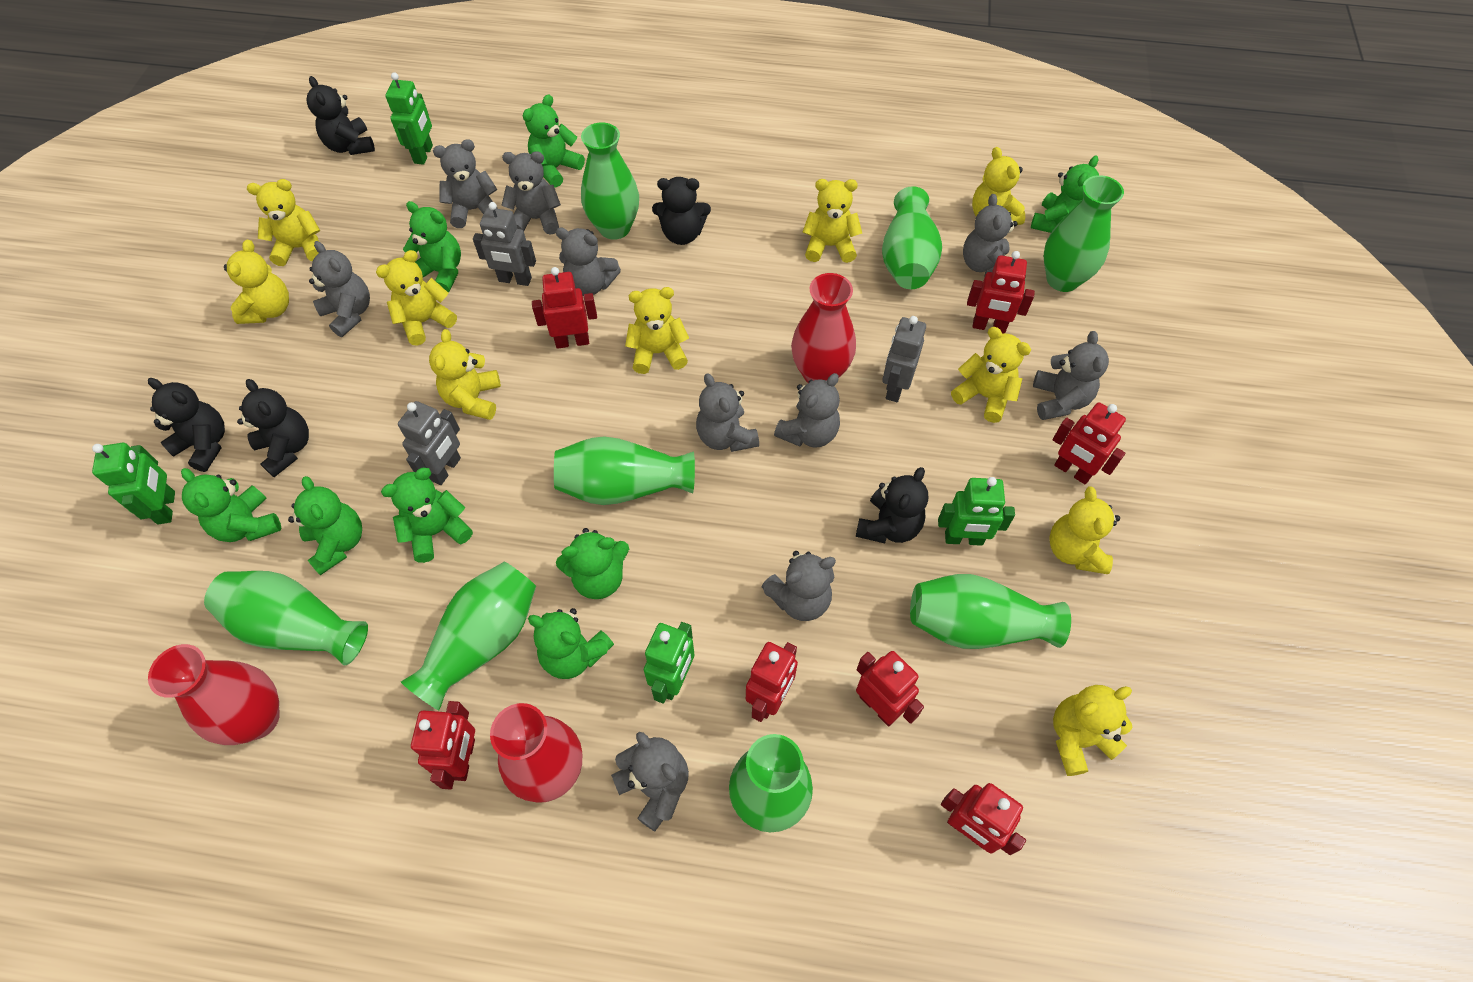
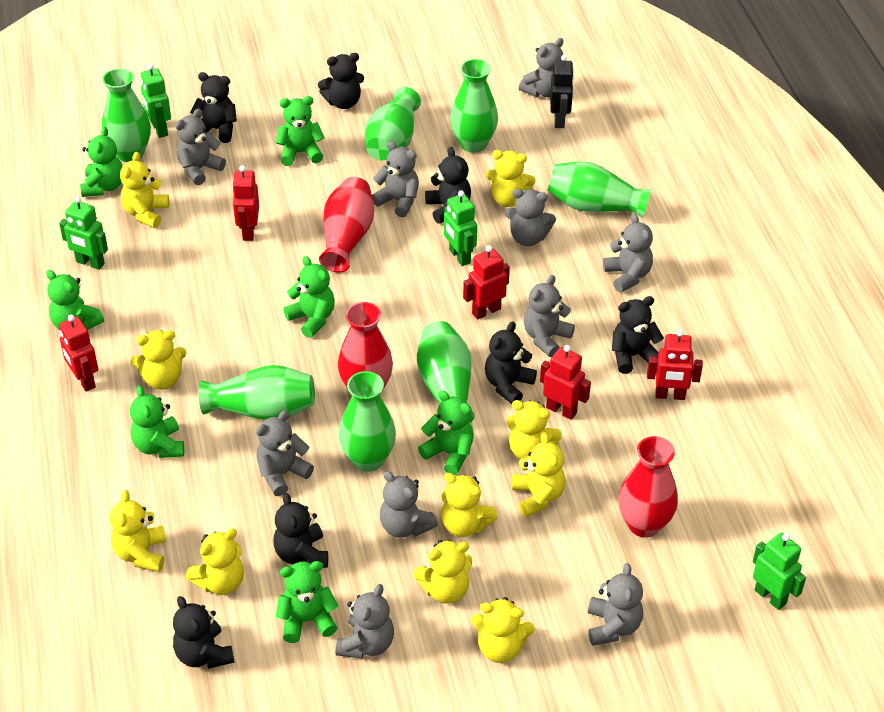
black robot: none = 0 -> [550,55,574,128] = 1
black teddy bear: [148,378,225,472] [237,379,309,477] [307,76,375,155] [652,177,711,245] [856,467,928,543] = 5 -> [173,596,235,669] [190,72,237,143] [273,493,328,568] [318,53,364,109] [425,147,471,224] [485,321,537,404] [612,296,664,374] = 7
green teddy bear: [181,468,281,542] [288,476,362,575] [381,468,473,563] [403,201,461,292] [523,95,585,188] [528,608,614,679] [556,528,629,599] [1031,155,1099,233] = 8 -> [46,270,104,330] [80,127,123,197] [130,386,184,458] [276,96,325,166] [276,561,338,643] [283,256,335,338] [418,391,474,475] = 7
green vase: [204,571,368,665] [401,562,536,710] [554,436,695,505] [581,122,639,240] [729,734,813,832] [882,186,942,289] [910,574,1071,649] [1044,175,1124,292] = 8 -> [102,68,151,162] [199,365,315,420] [339,371,396,472] [365,87,421,161] [417,321,475,423] [450,59,498,153] [548,161,651,218] = 7
grey robot: [398,401,461,485] [473,202,536,286] [882,316,926,402] = 3 -> none = 0
red robot: [411,701,475,790] [532,267,597,349] [746,642,798,722] [856,651,924,726] [941,783,1026,855] [967,251,1035,334] [1053,402,1126,485] = 7 -> [59,315,98,392] [232,165,259,241] [463,245,510,319] [540,345,591,420] [647,330,703,400] = 5

